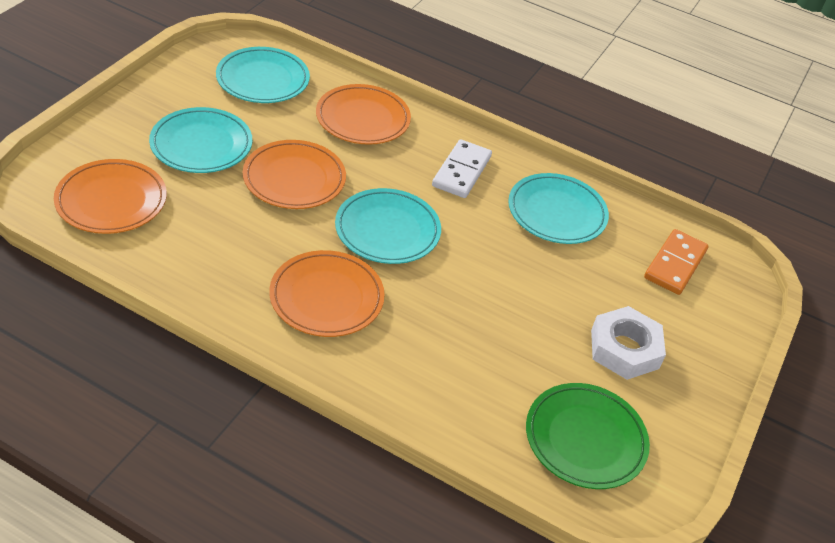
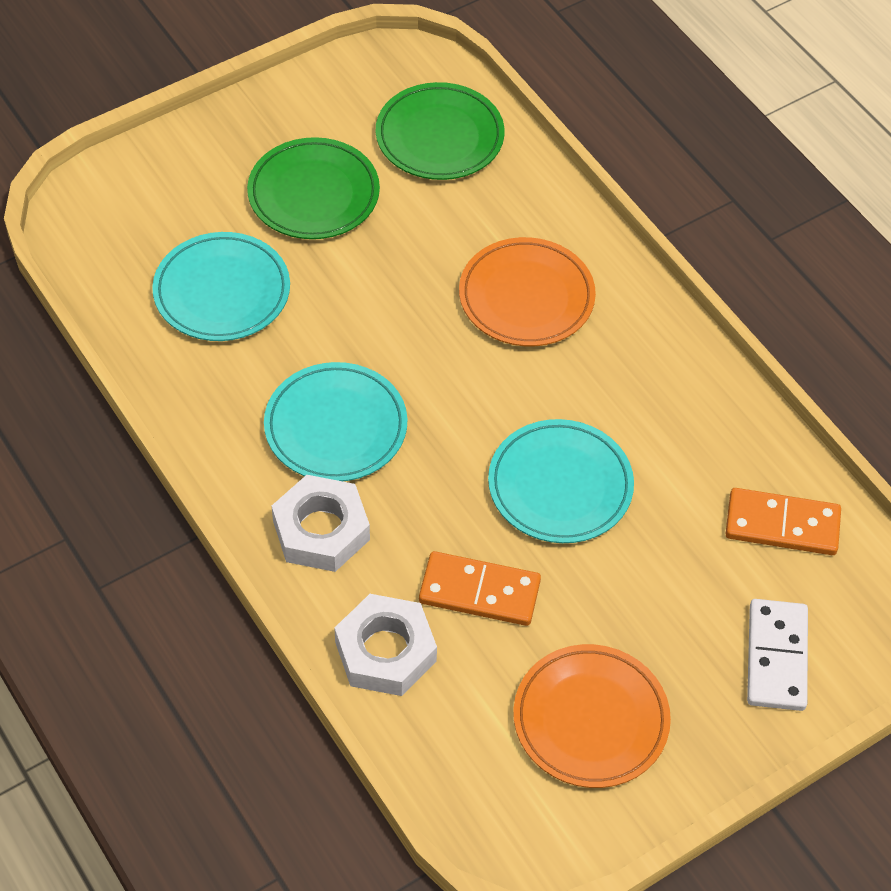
green plate: [526,383,650,489] = 1 -> [247,137,380,239] [376,82,504,180] = 2
orange domino: [644,229,709,295] = 1 -> [419,551,541,626] [726,488,841,555] = 2
orange plate: [54,159,167,234] [243,140,346,209] [269,250,385,337] [316,84,411,145] = 4 -> [459,237,596,346] [513,644,671,788] = 2
turquoise plate: [149,107,252,173] [216,47,310,103] [335,188,441,264] [508,173,609,244] = 4 -> [152,232,290,341] [264,362,408,481] [488,419,634,543] = 3
white nut: [591,306,666,380] = 1 -> [272,475,370,572] [334,594,437,696] = 2

